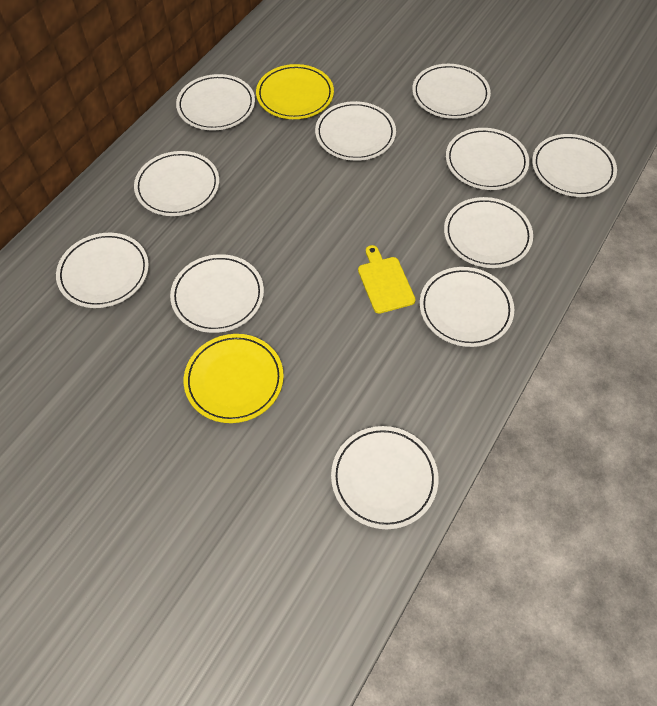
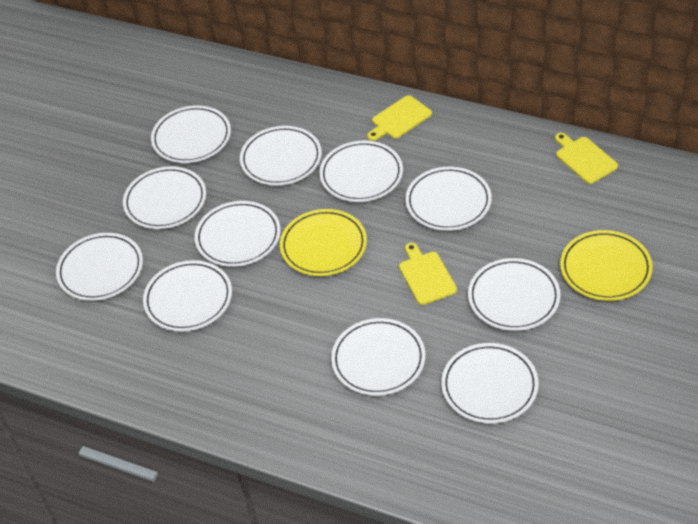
yellow cutting board: [358,245,416,314] = 1 -> [367,95,432,141] [399,243,457,305] [555,133,618,184] = 3

